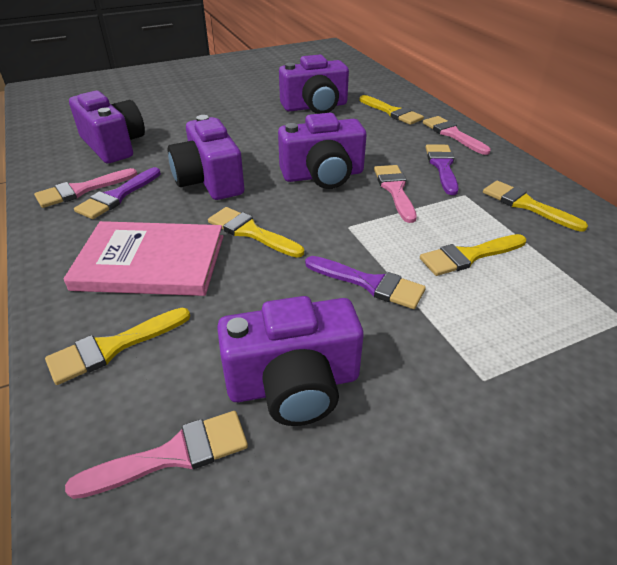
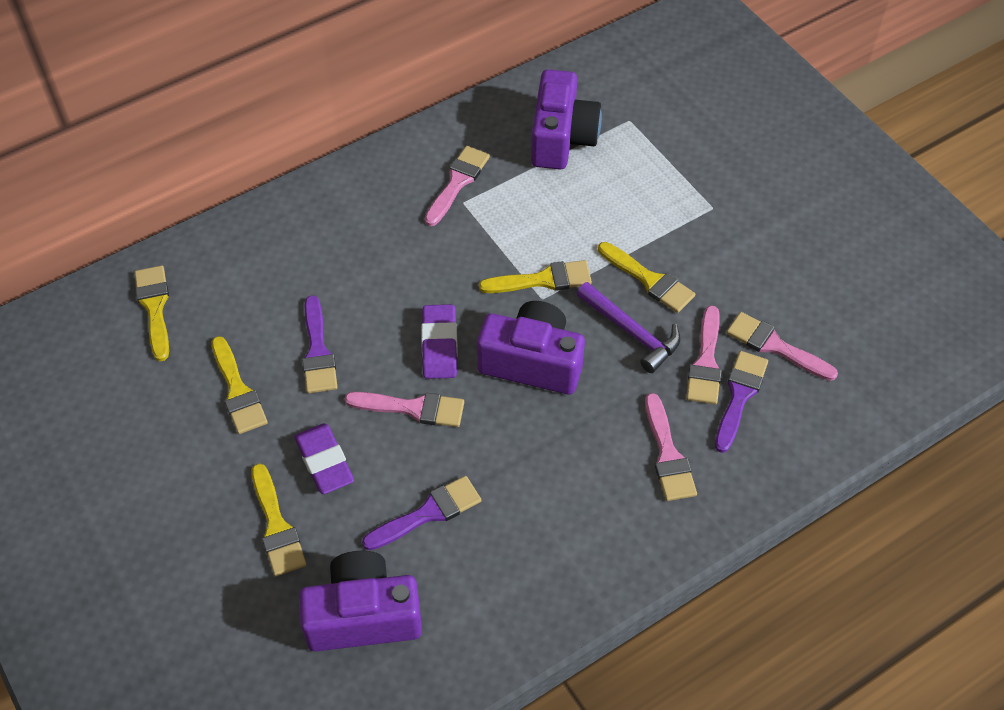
pink book: [64,221,224,296] = 1 -> none = 0
pink brush: [34,168,138,208] [65,411,248,499] [374,165,417,223] [423,116,491,155] = 4 -> [345,392,464,427] [425,146,490,226] [645,393,697,501] [686,305,722,404] [726,312,838,381] = 5
purple camera: [69,91,145,163] [168,115,244,200] [217,296,364,426] [278,113,366,189] [279,55,349,114] = 5 -> [299,551,422,651] [477,301,585,394] [531,69,602,170] = 3
purple eraser: none = 0 -> [294,423,354,494] [421,304,458,379] = 2
purple hammer: none = 0 -> [577,282,680,373] = 1

